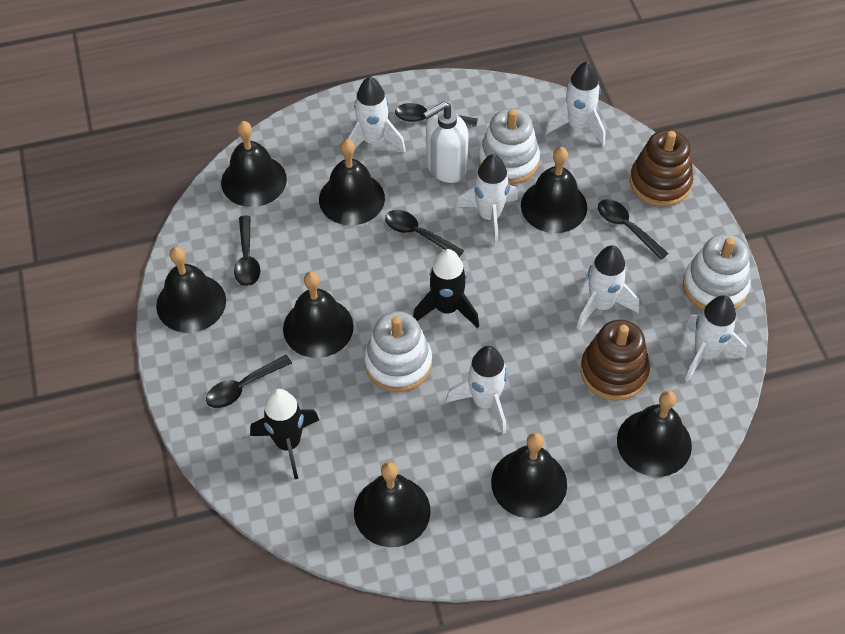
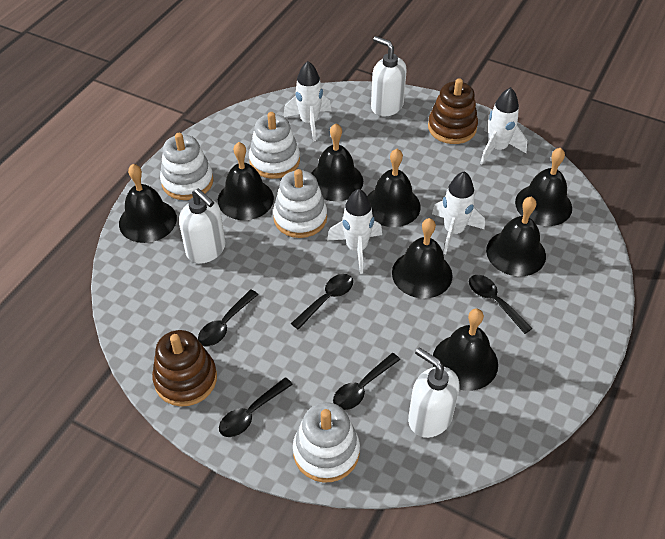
black rocket: [250,389,319,479] [413,249,479,328] = 2 -> none = 0
white rocket: [348,77,406,153] [446,346,508,434] [456,154,518,246] [545,61,605,146] [577,245,639,330] [685,295,746,381] = 6 -> [283,61,331,142] [327,189,382,274] [432,171,485,254] [480,87,527,164] = 4
white soap dispenser: [423,101,469,183] = 1 -> [179,189,225,264] [371,36,407,116] [408,348,459,438] = 3
white stacking toy: [364,311,432,392] [478,108,540,184] [683,234,751,310] = 3 -> [160,133,214,200] [249,112,300,179] [273,169,327,238] [293,402,360,483] = 4

